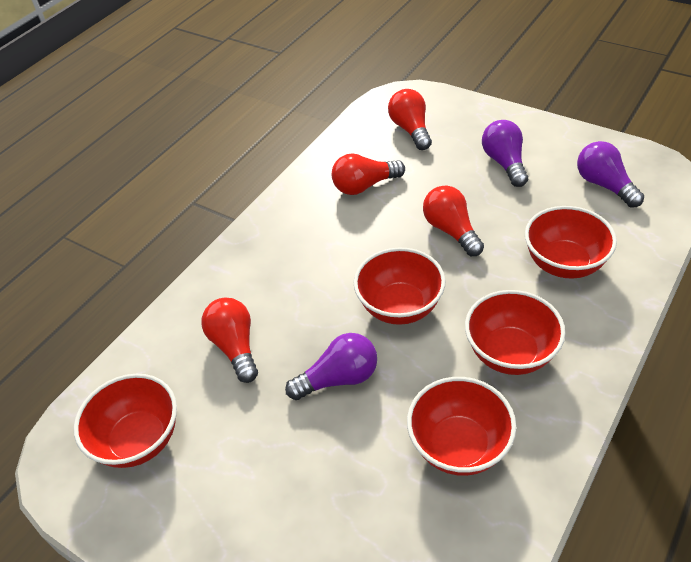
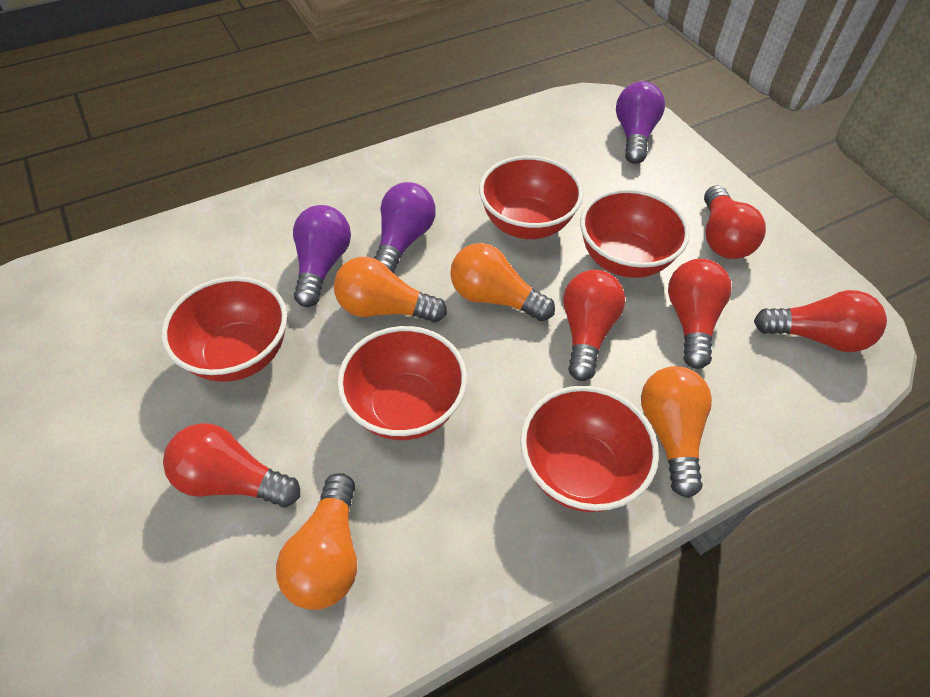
orange light bulb: none = 0 -> [276,473,357,610] [334,257,447,323] [450,243,555,321] [641,366,712,498] = 4
red light bulb: [202,298,258,383] [332,153,405,195] [388,89,432,150] [423,186,484,256] = 4 -> [163,423,300,507] [563,270,625,381] [668,259,732,369] [704,185,766,259] [754,290,887,352] = 5

